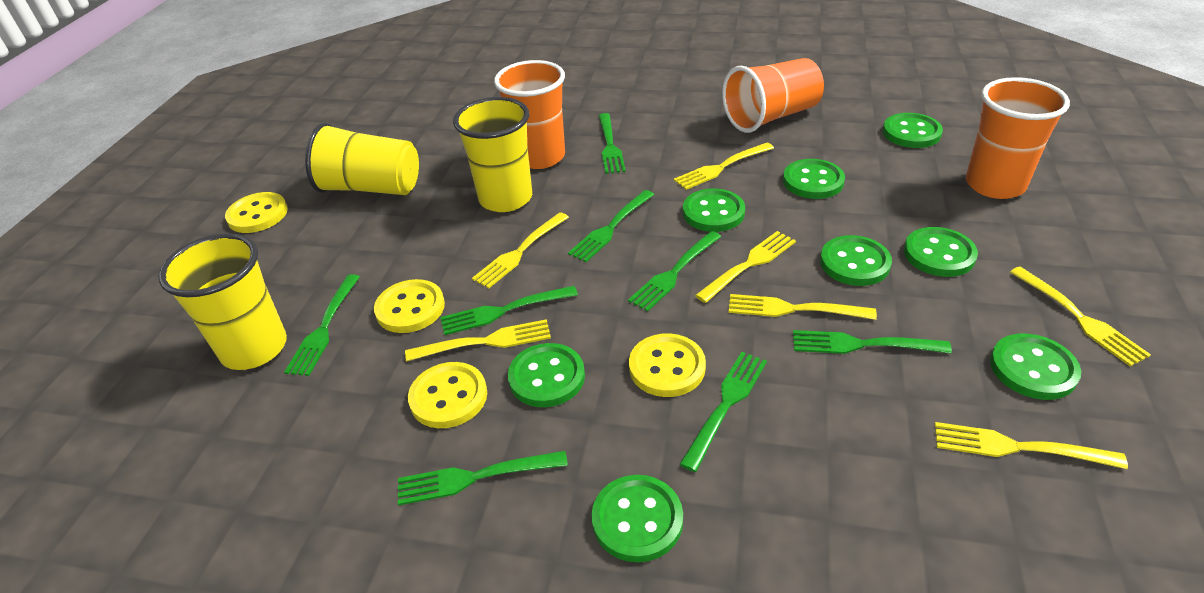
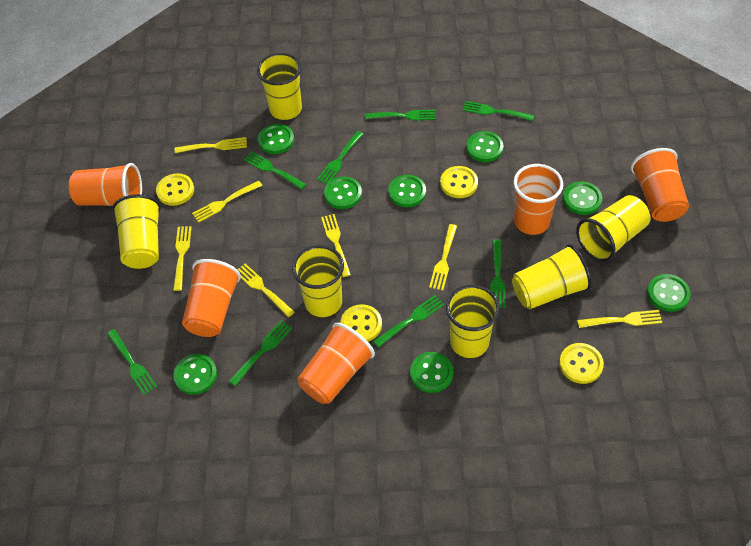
orange cup: [494,60,565,169] [722,58,824,133] [966,77,1070,199] = 3 -> [69,163,142,206] [182,259,241,337] [298,323,375,404] [513,164,563,235] [631,148,689,222] = 5
yellow cup: [158,233,287,370] [305,123,419,195] [453,97,532,212] = 3 -> [112,194,161,269] [257,53,302,120] [292,245,344,317] [446,285,500,358] [512,244,592,309] [576,195,650,262] = 6

